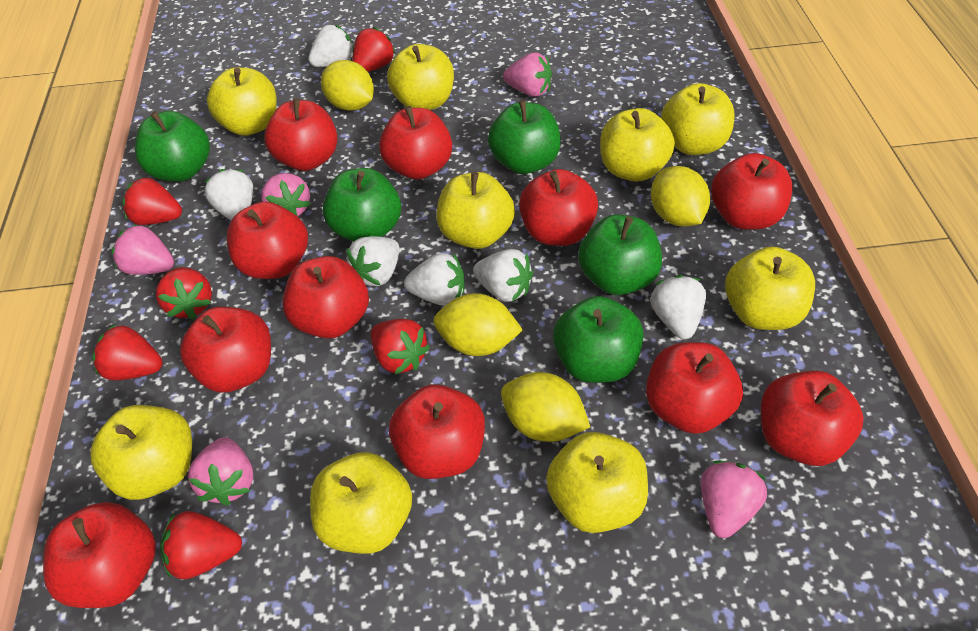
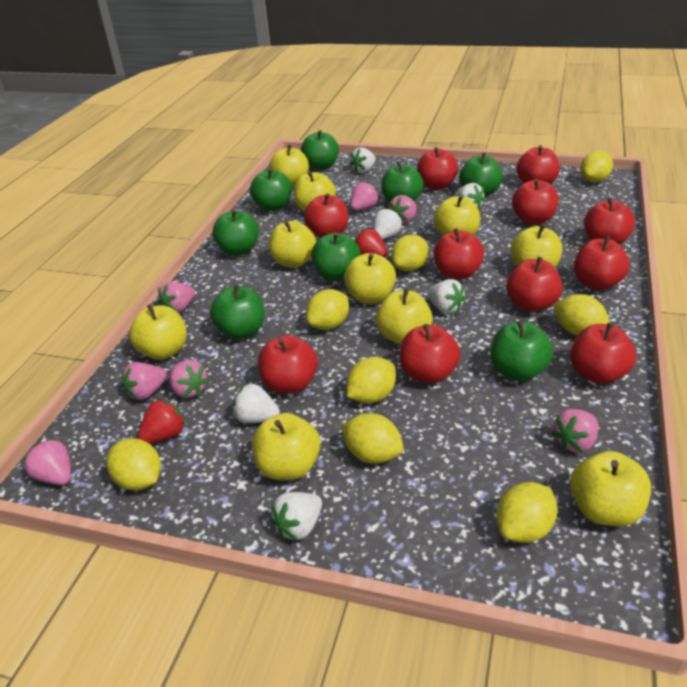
green apple: [135,111,210,182] [323,168,401,242] [488,100,561,174] [553,296,643,383] [578,215,662,295] = 5 -> [210,284,265,339] [213,209,259,256] [250,168,292,211] [301,130,339,170] [311,232,361,281] [381,162,424,203] [459,152,502,197] [490,320,553,381] = 8
pink strawberry: [111,224,174,275] [188,437,253,506] [261,173,311,217] [503,52,552,97] [701,460,767,538] = 5 -> [23,438,71,485] [122,362,167,400] [158,281,195,313] [169,360,209,398] [350,181,379,211] [389,195,416,224] [551,409,598,452] = 7
red strawberry: [92,325,162,380] [122,177,182,225] [156,267,212,320] [160,511,242,579] [353,27,395,72] [371,319,430,375] = 6 -> [138,399,186,443] [355,229,387,258] = 2
yellow apple: [90,405,192,500] [207,67,277,136] [310,452,412,554] [387,44,454,110] [437,172,515,249] [546,432,648,533] [600,108,675,182] [661,83,735,155] [725,246,815,330] = 9 -> [129,304,187,360] [252,413,321,480] [269,144,309,187] [269,220,316,268] [293,171,336,212] [344,253,396,304] [376,288,433,345] [433,195,480,236] [510,224,562,268] [570,451,651,526] = 10
yellow lemon: [321,60,374,111] [433,293,523,356] [501,372,590,442] [651,166,710,227] = 4 -> [106,438,161,491] [306,289,349,330] [341,413,404,464] [347,357,396,404] [391,235,429,271] [497,482,558,543] [554,294,611,335] [580,151,613,183] = 8

